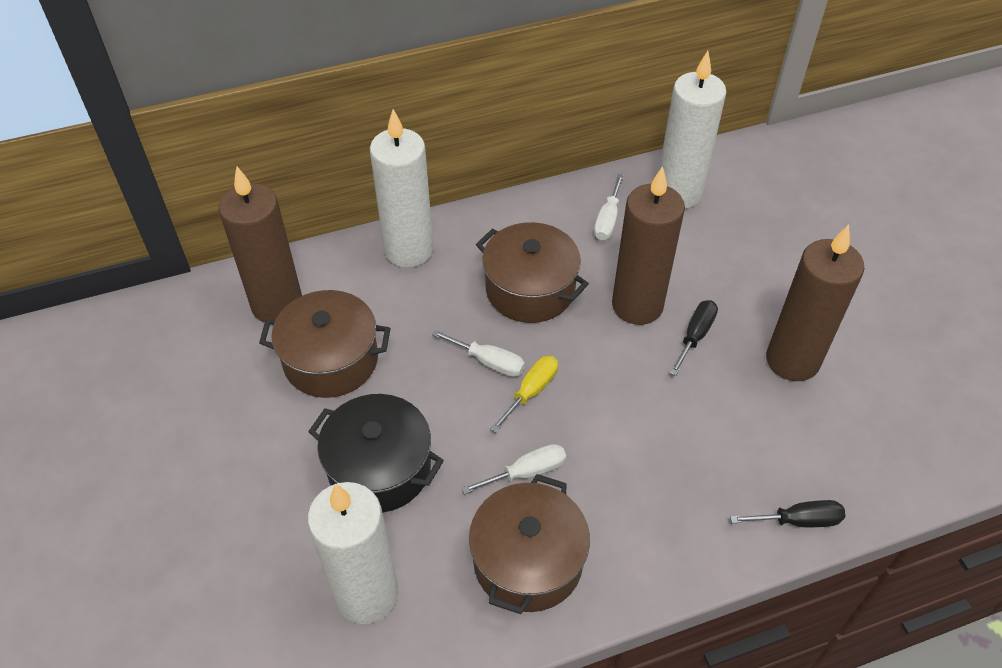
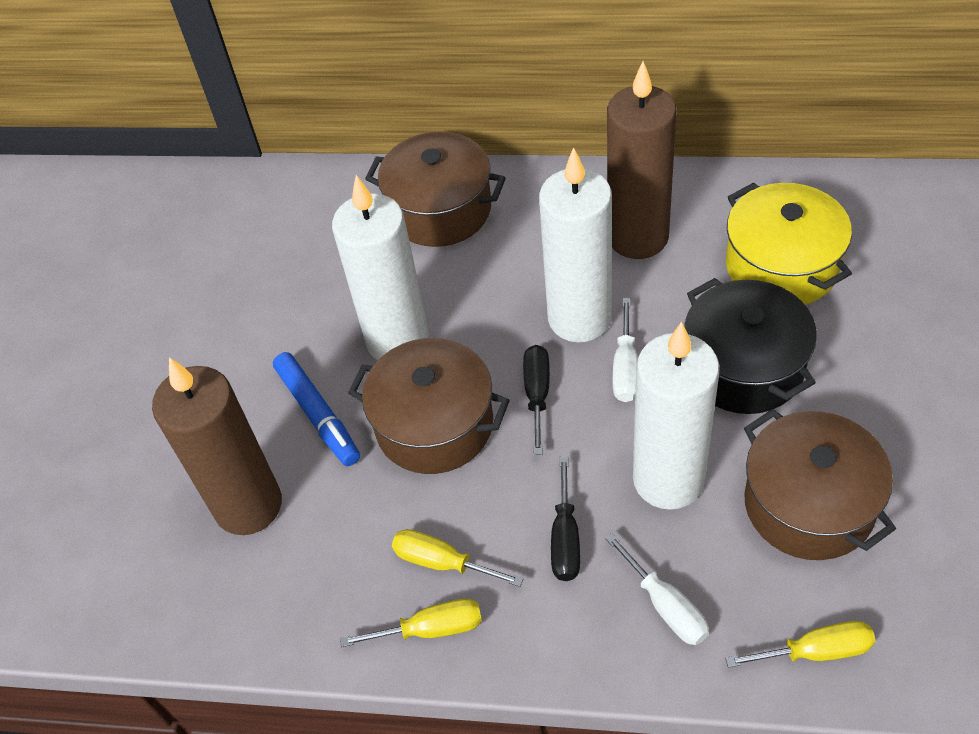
blue marker: none = 0 -> [273,352,360,466] = 1
brown candle: [218,167,302,323] [612,166,685,325] [766,225,864,381] = 3 -> [152,357,282,535] [607,61,677,259] = 2
white screwdriver: [432,330,525,377] [462,444,566,494] [594,174,624,240] = 3 -> [605,533,709,645] [612,298,638,402] = 2
yellow pot: none = 0 -> [726,182,852,305] = 1
yellow screwdriver: [490,356,558,432] = 1 -> [340,599,482,647] [392,529,523,587] [725,621,875,668] = 3

